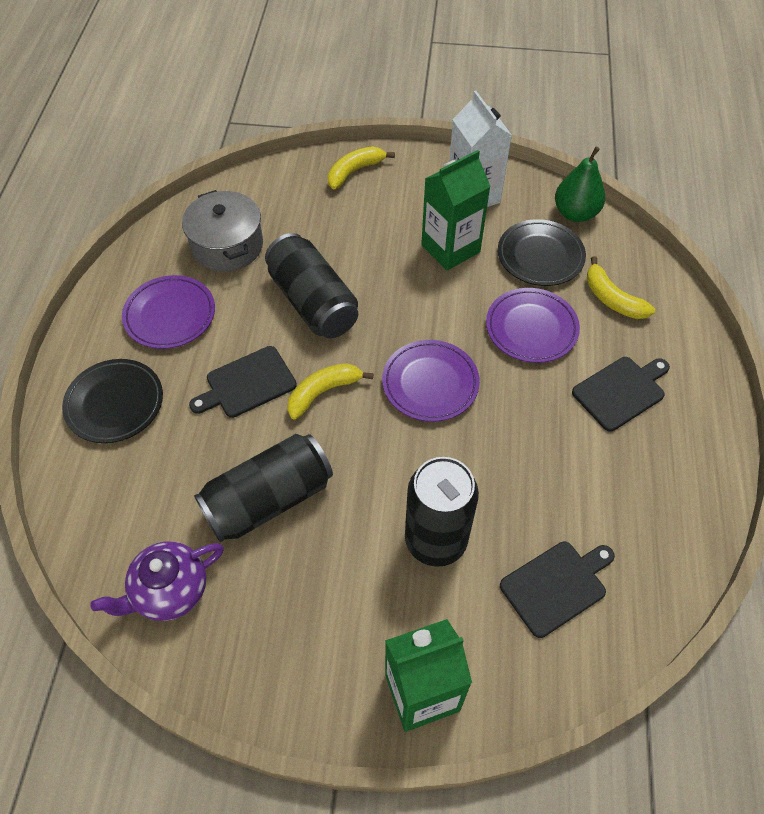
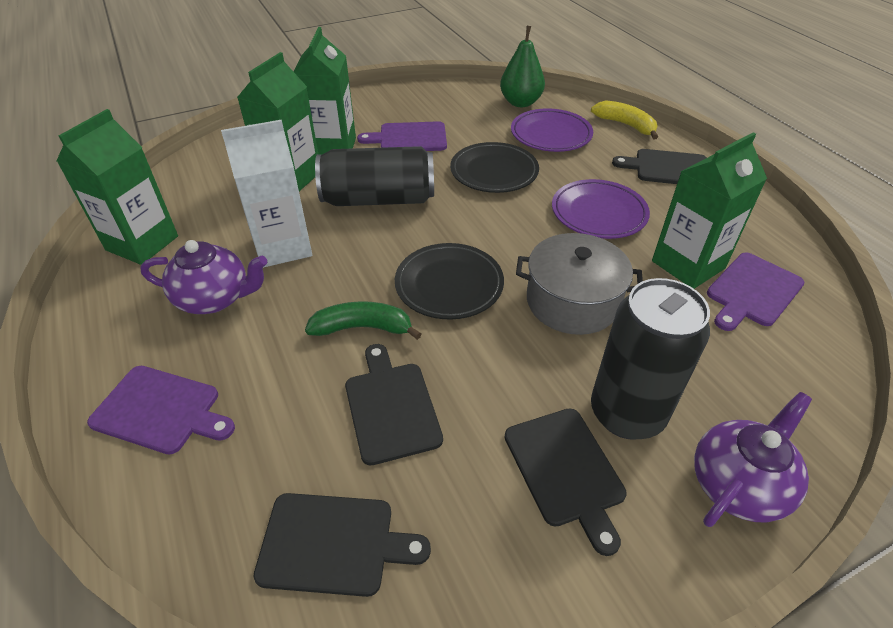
black can: [194,434,333,543] [265,233,358,338] [405,457,479,567] = 3 -> [315,146,434,206] [591,278,710,440] = 2
black cutting board: [189,346,297,418] [500,542,615,638] [572,357,670,431] = 3 -> [254,493,431,597] [345,344,443,465] [505,408,626,556] [612,149,707,184] = 4
green banana: none = 0 -> [305,301,421,340] = 1
green carton: [385,619,472,732] [421,150,491,271] = 2 -> [57,109,178,265] [237,52,318,191] [294,27,356,155] [652,132,767,289] = 4
purple cutting board: none = 0 -> [87,366,235,454] [357,121,447,151] [707,253,805,331] = 3
purple plate: [122,275,215,349] [382,340,480,422] [486,288,580,363] = 3 -> [511,108,593,152] [552,179,650,239] = 2
purple teapot: [90,541,224,621] = 1 -> [140,240,267,314] [694,392,812,527] = 2
yellow banana: [287,363,374,420] [328,146,395,189] [587,256,655,319] = 3 -> [591,100,658,139] = 1

